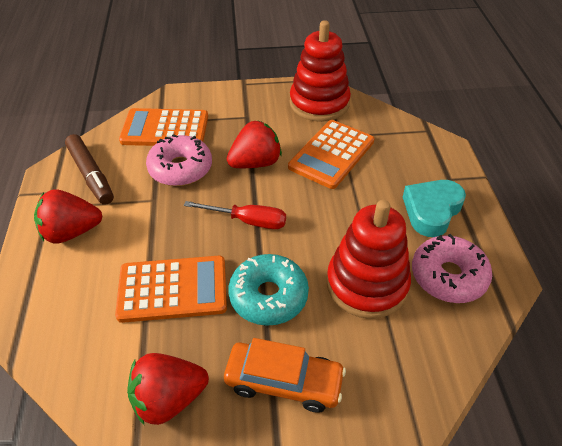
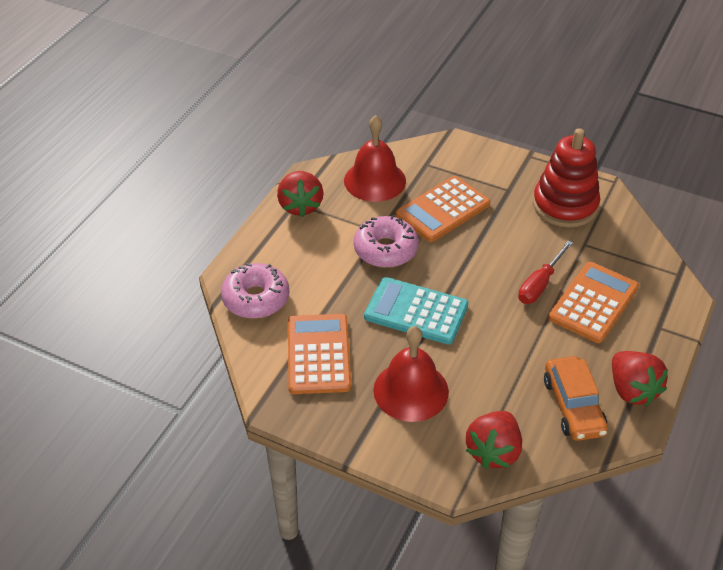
brown marker: [65,134,114,205] = 1 -> none = 0
red bell: none = 0 -> [344,115,406,202] [373,326,449,422] = 2
red stacking toy: [290,20,351,122] [327,200,411,319] = 2 -> [533,128,600,227] = 1
turquoise calculator: none = 0 -> [364,277,469,345] = 1
turquoise donut: [228,254,309,326] = 1 -> none = 0
turquoise heart: [403,180,466,237] = 1 -> none = 0

